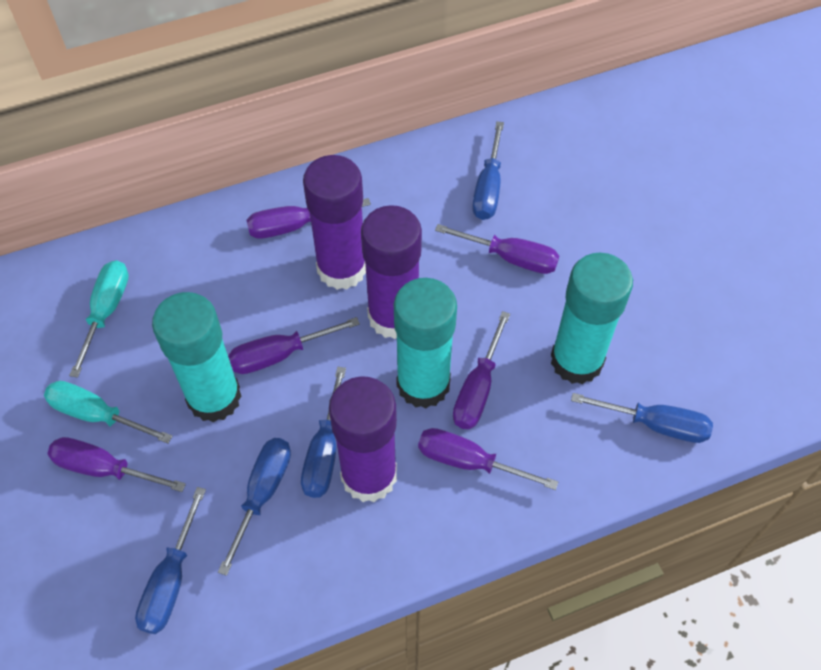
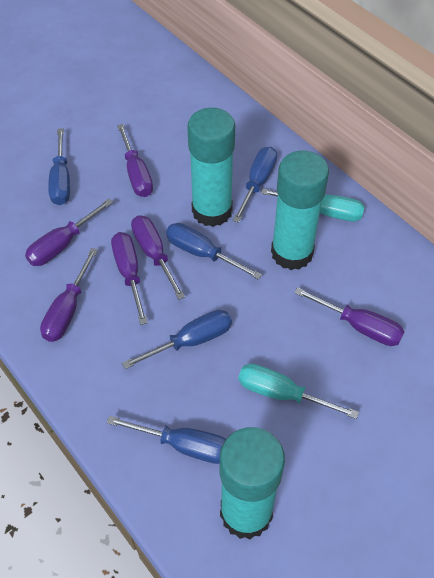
purple glue stick: [303,155,366,290] [329,376,397,502] [361,205,422,339] = 3 -> none = 0

